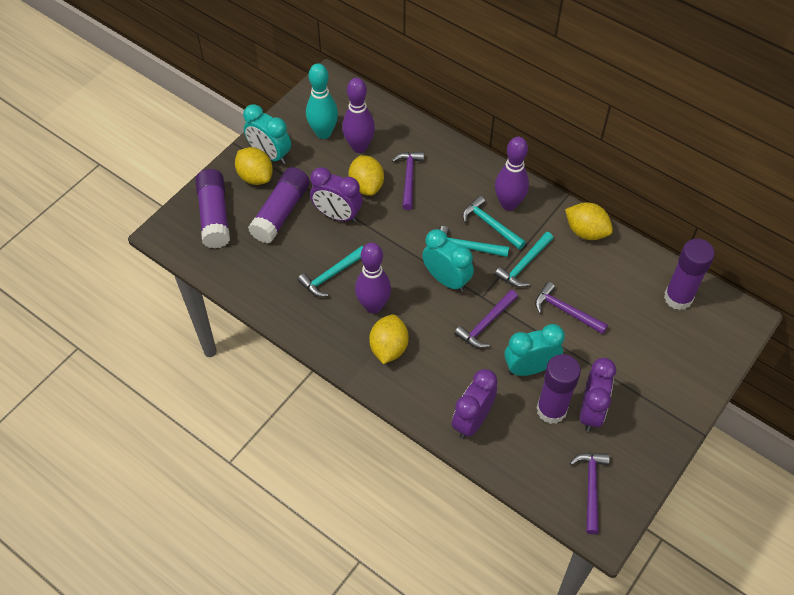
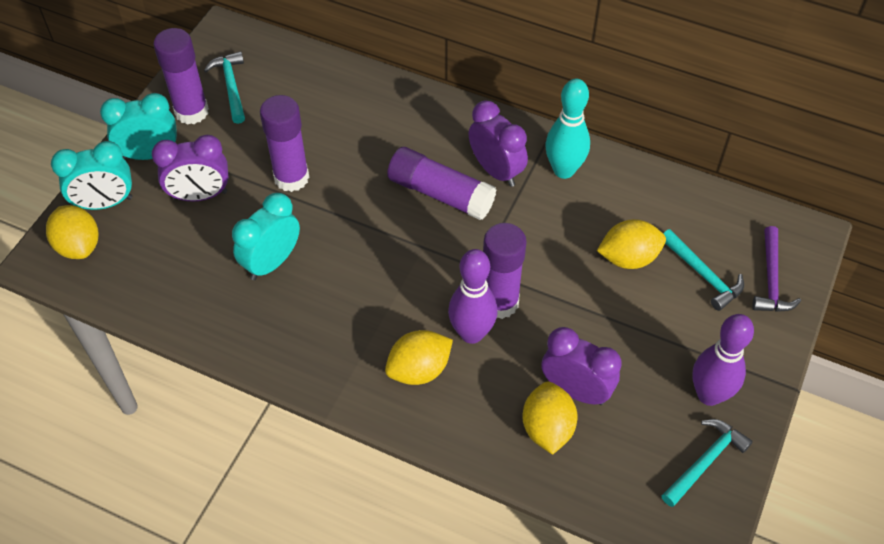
purple bowling pin: [342,78,375,153] [355,243,391,314] [495,137,529,211] = 3 -> [448,249,498,344] [692,314,754,406] = 2
purple hammer: [392,152,424,210] [454,290,518,348] [535,282,608,334] [570,453,610,534] = 4 -> [752,226,801,312] = 1
turquoise hammer: [298,246,364,297] [439,226,509,257] [463,196,526,250] [494,232,553,287] = 4 -> [204,51,245,124] [661,419,753,507] [663,229,744,311] = 3

